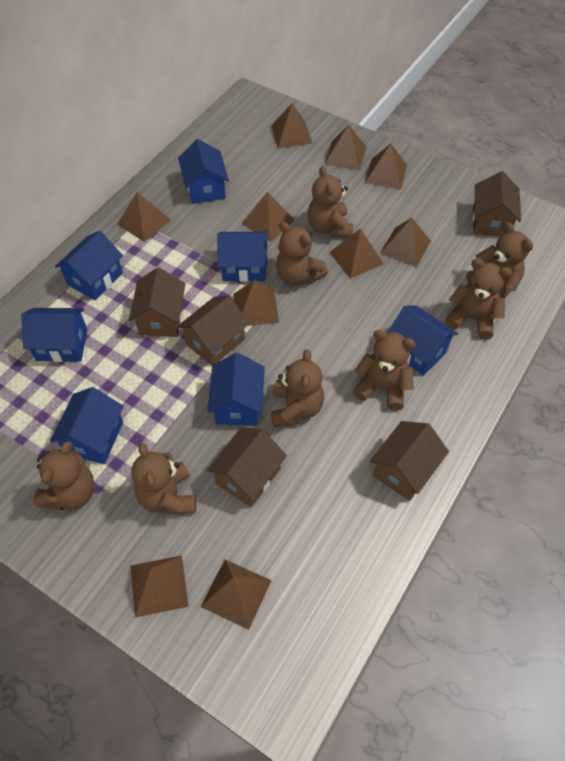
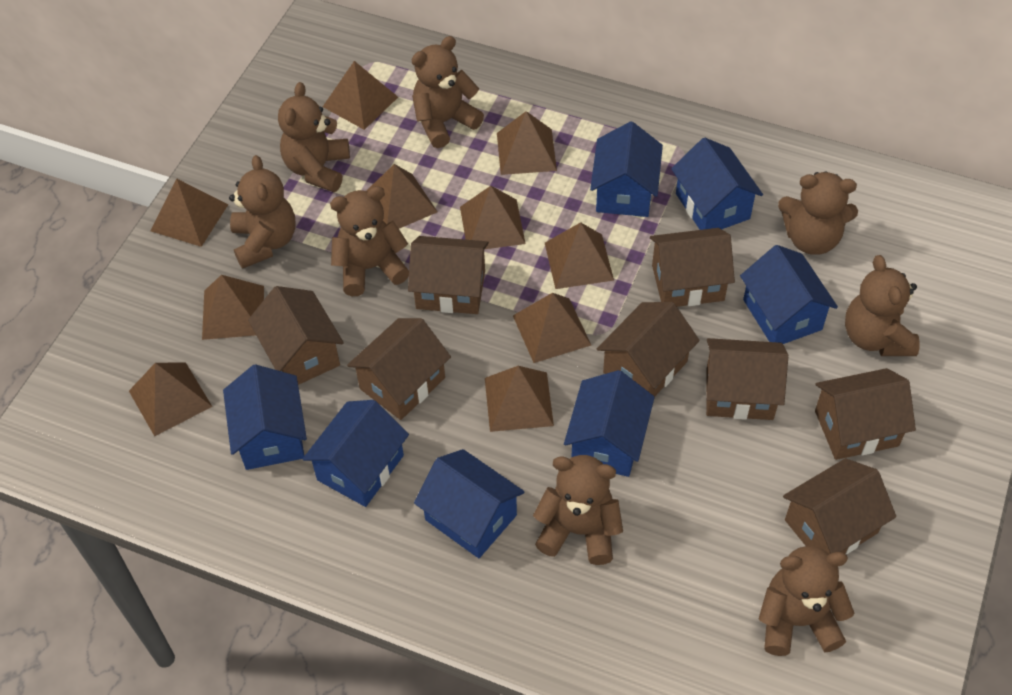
brown house: [129,267,186,337] [177,296,249,366] [207,427,287,507] [370,421,449,501] [473,171,521,237] = 5 -> [248,286,344,385] [347,318,451,420] [408,236,489,314] [597,302,700,397] [650,228,735,307] [706,338,788,420] [783,458,896,554] [815,368,916,460] = 8

